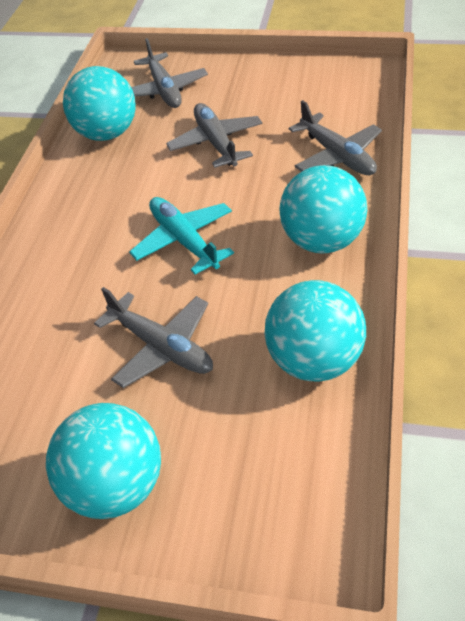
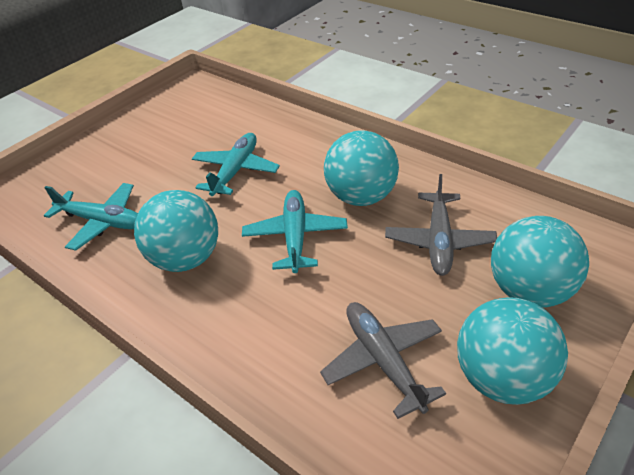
grey plane: [94,287,213,388] [131,38,208,108] [166,103,263,168] [289,100,382,175] = 4 -> [320,302,446,419] [385,174,497,276] = 2
turquoise plane: [129,197,234,275] = 1 -> [44,183,138,251] [192,133,280,196] [242,190,348,273] = 3

